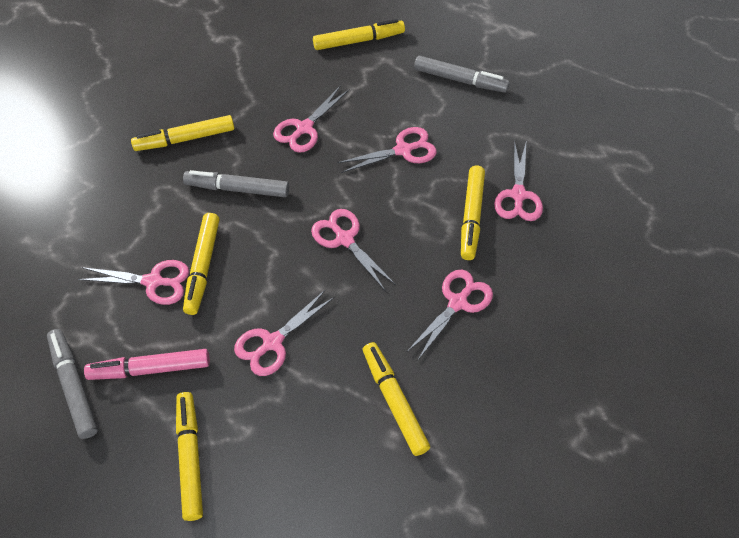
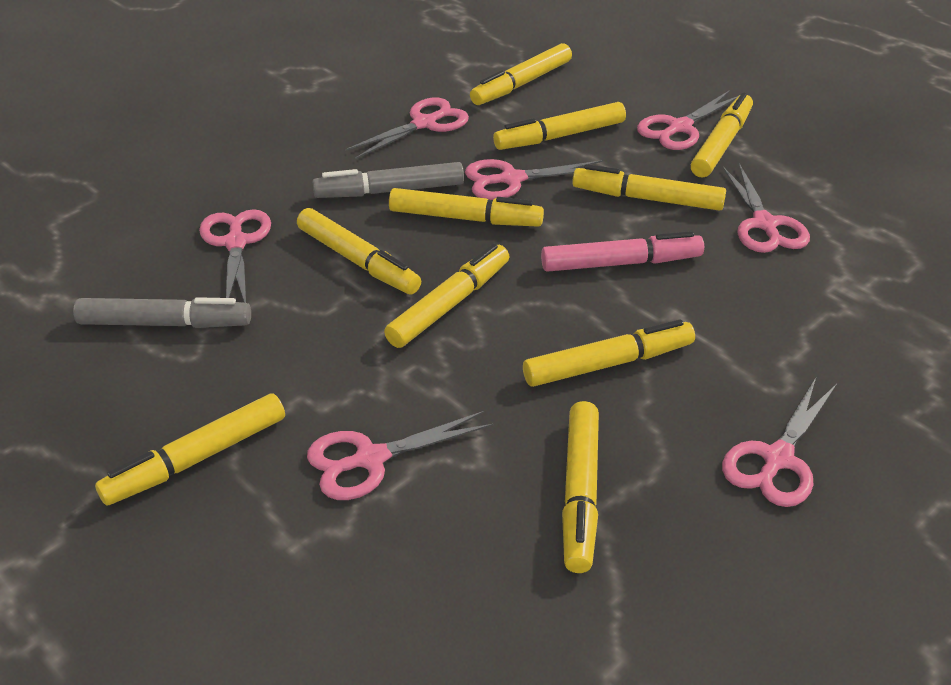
grey marker: [47,329,98,439] [183,170,289,197] [414,56,510,93] = 3 -> [73,297,251,328] [313,162,464,198] = 2
yellow marker: [131,115,234,151] [176,392,203,521] [183,213,220,315] [313,19,405,50] [363,342,430,456] [461,166,485,260] = 6 -> [95,393,285,506] [297,208,421,294] [384,244,509,348] [389,188,544,226] [470,43,572,105] [493,102,626,150] [523,319,695,387] [562,401,599,573] [572,164,726,211] [691,92,753,177] = 10

